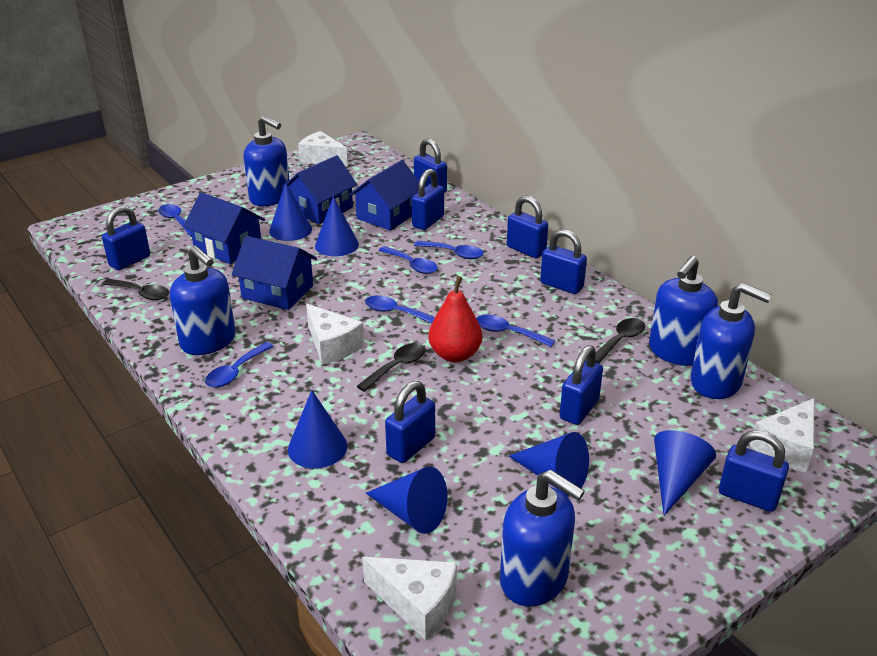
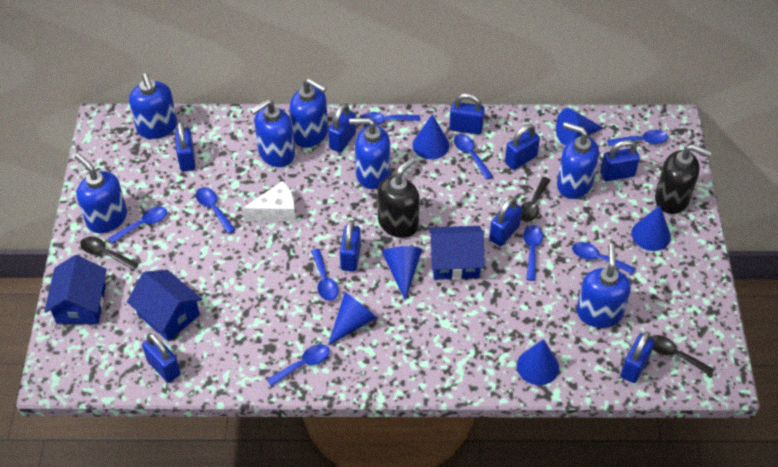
black soap dispenser: none = 0 -> [377,157,420,238] [655,144,712,214] = 2
blue house: [183,192,265,264] [232,236,317,310] [282,155,357,224] [349,160,419,231] = 4 -> [44,255,107,325] [127,270,202,341] [429,226,485,280] = 3
blue padlock: [102,206,150,270] [385,381,435,463] [412,169,444,230] [414,138,447,193] [507,196,548,258] [540,229,587,294] [560,345,603,425] [719,430,789,512] = 8 -> [142,333,181,383] [175,121,196,172] [328,103,356,153] [340,220,361,272] [449,93,485,134] [489,197,522,246] [505,124,540,170] [600,140,640,181] [620,331,655,383] = 9
blue soap dispenser: [170,246,236,355] [243,115,289,206] [500,470,585,607] [649,256,718,366] [691,283,772,399] = 5 -> [75,154,127,233] [129,73,178,139] [250,99,295,167] [289,78,328,148] [349,118,390,189] [557,122,599,199] [576,244,631,328] = 7
blue spoon: [158,204,192,237] [205,342,274,388] [365,295,435,324] [379,246,438,274] [414,241,484,259] [476,315,555,347] = 6 -> [108,206,167,244] [196,187,235,234] [267,344,330,387] [311,249,339,301] [360,112,420,126] [454,134,493,180] [523,225,543,281] [572,242,635,275] [607,130,668,146] = 9
red pear: [428,276,482,362] = 1 -> none = 0
white cheese: [298,131,348,167] [306,304,364,364] [362,557,457,641] [750,398,814,473] = 4 -> [242,181,296,222] = 1

